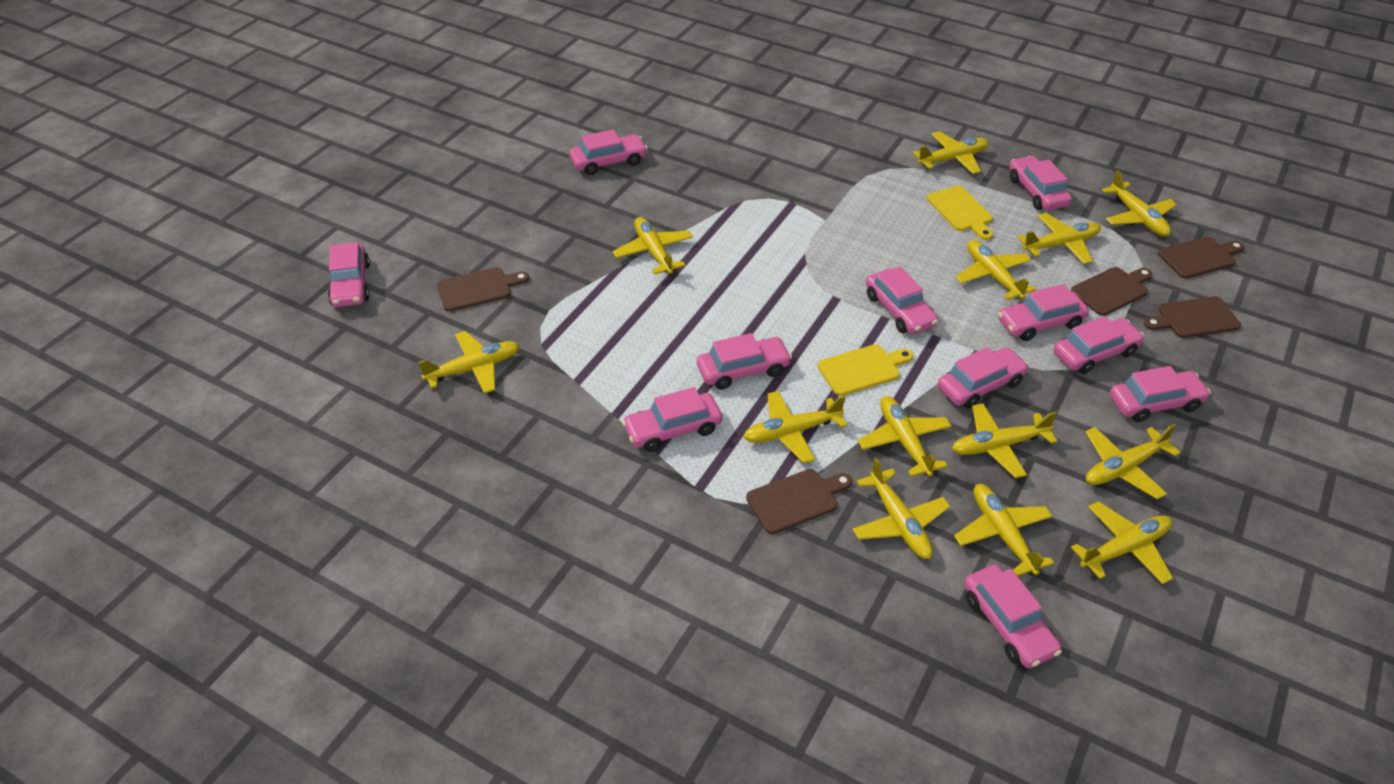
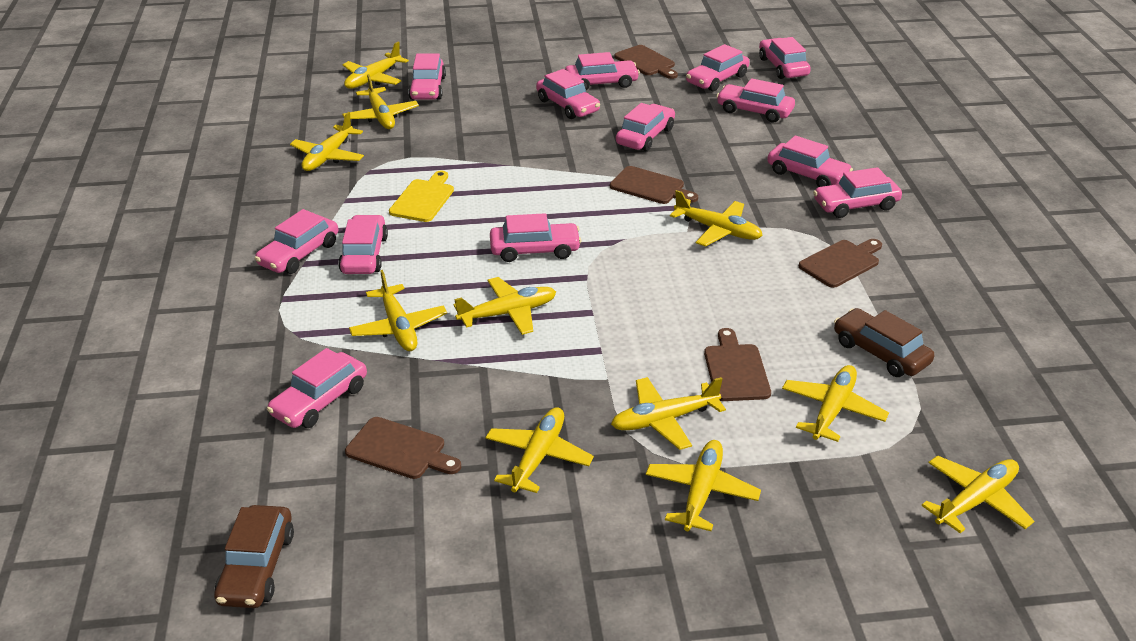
brown car: none = 0 -> [214,505,294,608] [834,308,934,377] = 2
pink car: [328,242,370,307] [570,129,648,175] [622,387,722,452] [697,333,792,390] [866,266,938,334] [938,347,1029,409] [964,565,1062,668] [998,284,1089,341] [1010,156,1072,211] [1054,316,1144,374] [1110,366,1211,422] = 11 -> [255,209,338,274] [267,348,367,428] [338,215,388,274] [408,53,446,100] [490,213,582,262] [536,69,600,119] [565,52,640,90] [616,103,675,151] [686,44,750,92] [716,78,795,122] [759,37,811,79] [767,135,853,187] [813,167,902,218] = 13
yellow cutting board: [818,344,914,396] [927,186,993,240] = 2 -> [389,170,454,222] = 1
yellow plane: [418,331,520,394] [613,217,693,274] [743,391,847,463] [852,458,950,559] [858,396,951,477] [913,131,989,174] [952,403,1057,478] [954,484,1054,576] [955,240,1036,300] [1018,213,1101,264] [1071,501,1173,584] [1085,424,1180,500] [1102,170,1177,236] = 13 -> [290,112,364,171] [342,42,409,89] [342,74,419,129] [349,270,447,351] [453,277,556,335] [485,407,594,493] [611,377,726,450] [646,440,761,531] [670,190,763,247] [782,365,889,442] [921,455,1034,533] = 11

